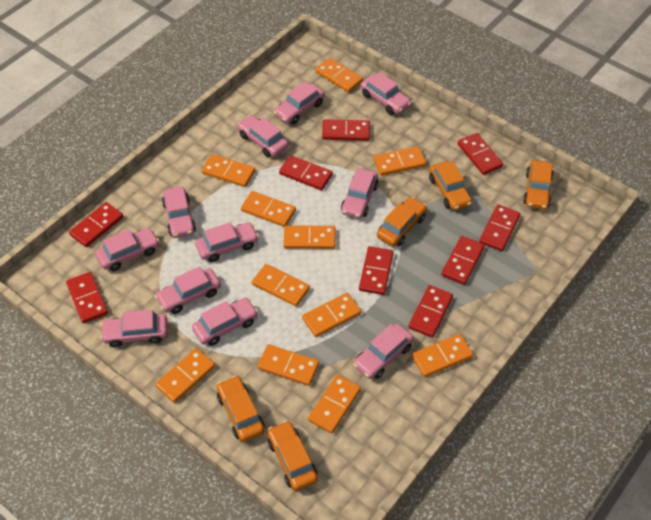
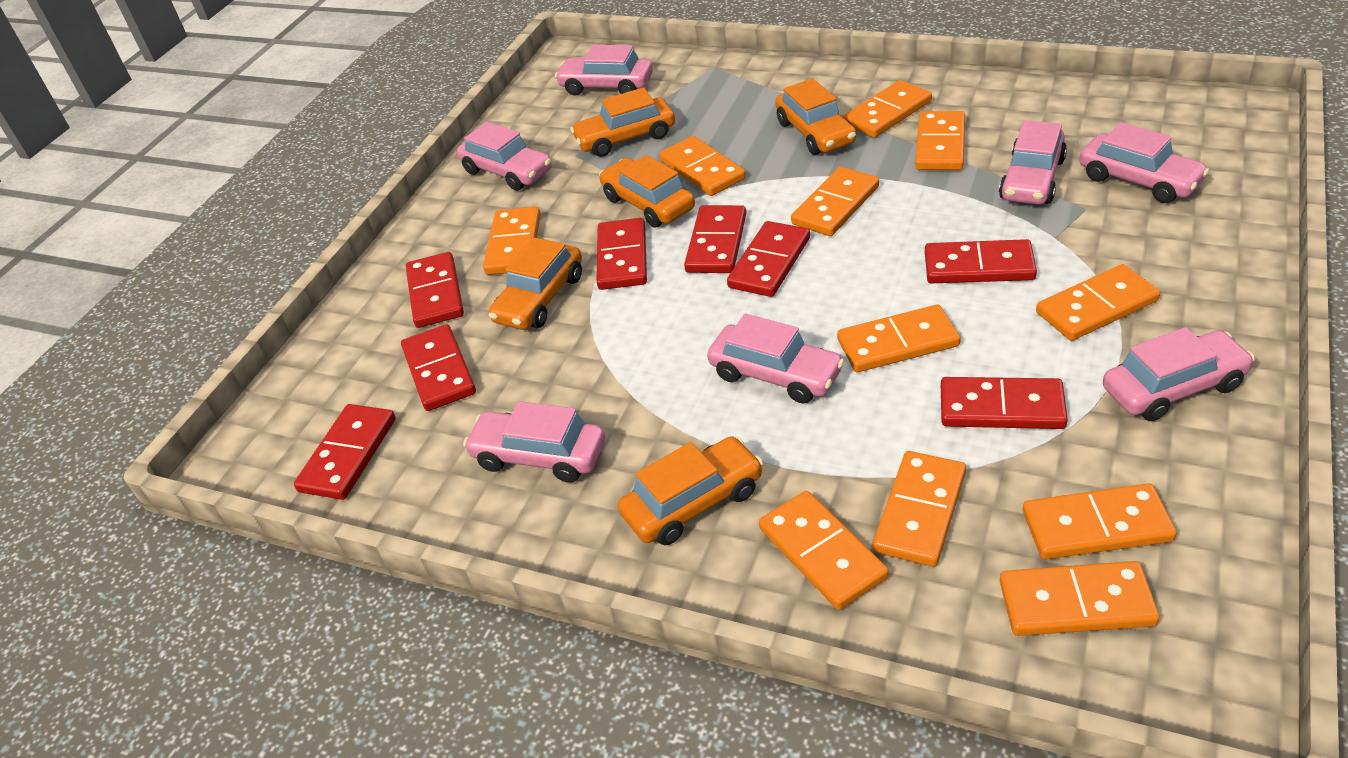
pink car: [95,228,159,271] [100,310,168,348] [155,266,221,314] [162,186,196,238] [192,297,258,346] [195,222,259,262] [237,115,288,157] [274,81,324,124] [341,168,379,219] [353,324,414,379] [360,72,411,115] = 11 -> [457,122,552,191] [463,401,605,483] [555,45,653,95] [707,314,845,404] [999,120,1067,205] [1079,122,1209,203] [1103,327,1255,421] = 7
red domino: [66,272,108,323] [69,202,123,247] [279,155,333,190] [322,119,370,141] [359,246,394,295] [409,285,453,338] [441,236,485,285] [458,133,503,175] [479,204,521,251] = 9 -> [294,404,396,500] [401,324,476,411] [406,252,464,328] [596,218,647,290] [684,205,746,273] [727,221,810,297] [925,239,1037,283] [941,377,1068,429] = 8

